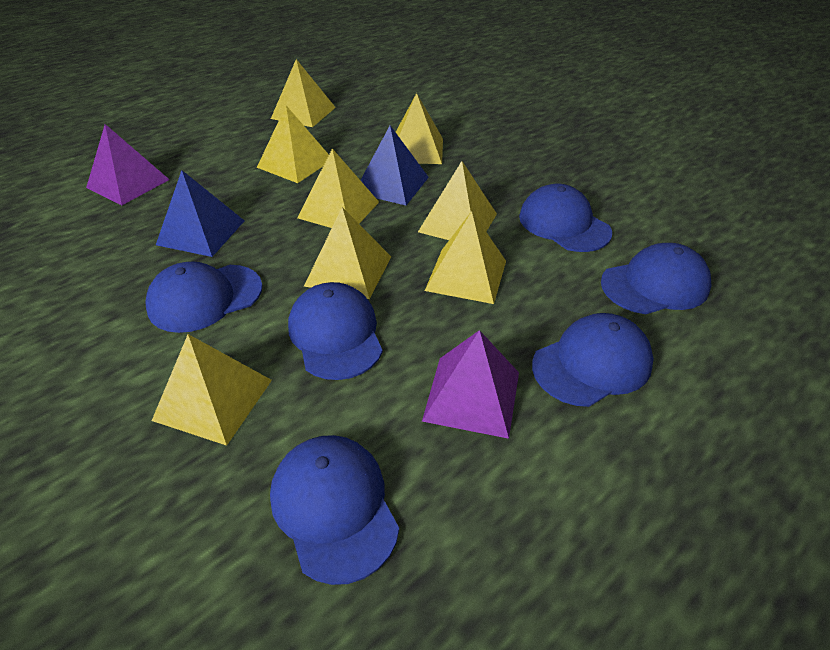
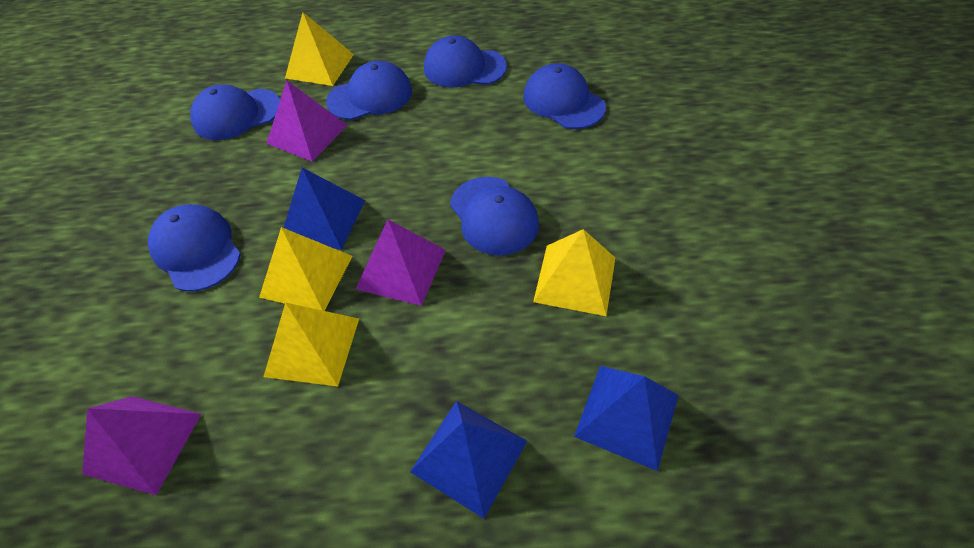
blue pyramid: [156,170,245,257] [360,126,429,205] = 2 -> [284,167,365,250] [410,401,527,518] [574,366,679,471] = 3
purple pyramid: [86,124,170,205] [422,330,519,439] = 2 -> [82,396,201,495] [266,81,347,162] [356,219,446,306] = 3
yellow pyramid: [152,334,272,446] [257,106,329,183] [271,59,336,127] [298,149,379,228] [304,207,391,299] [396,93,443,164] [418,161,497,240] [425,211,506,304] = 8 -> [259,227,352,311] [264,302,359,387] [285,12,354,86] [533,229,615,316] = 4

